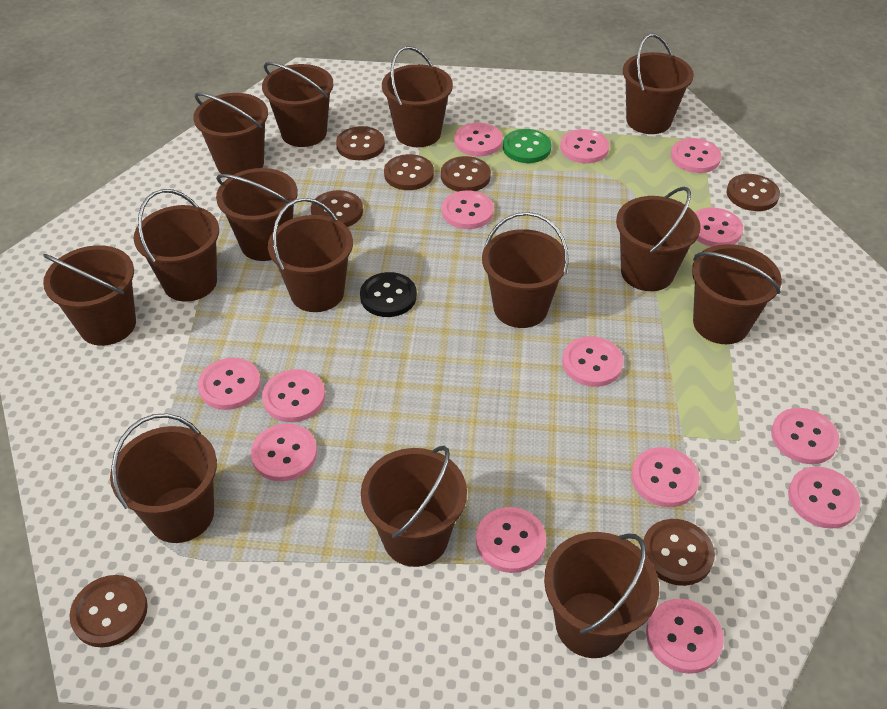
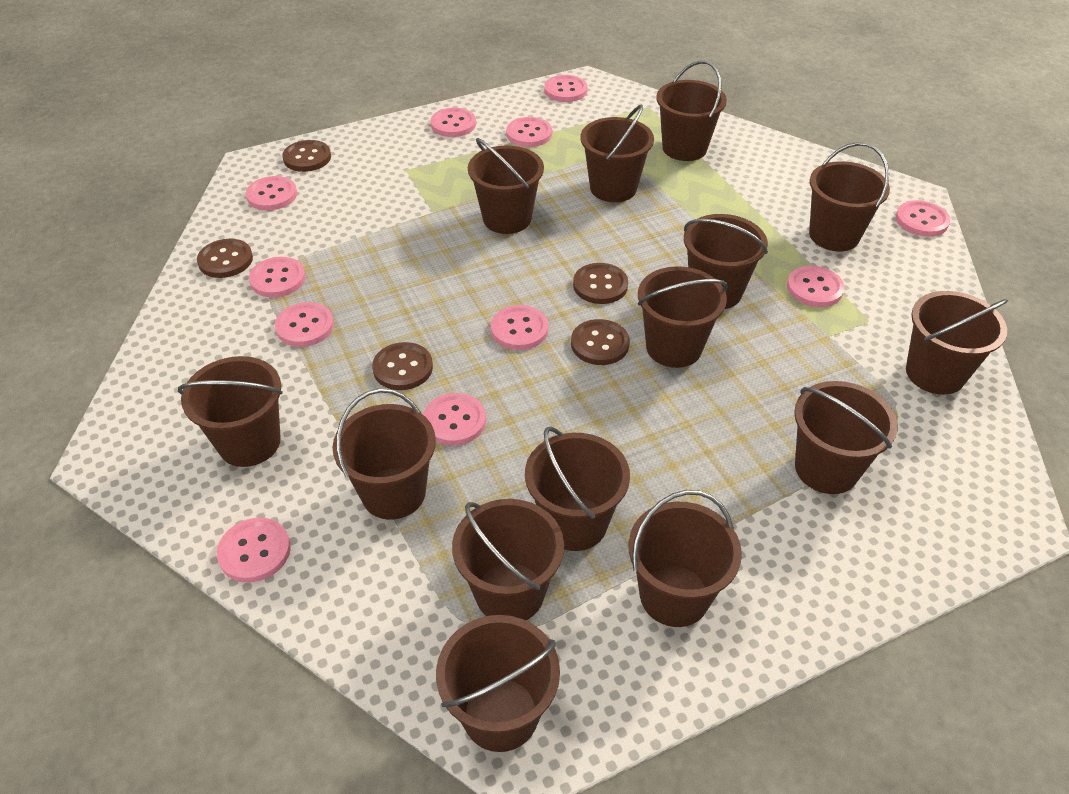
black button: [360,272,417,317] = 1 -> none = 0
brown button: [69,575,148,648] [311,190,363,227] [336,126,385,160] [384,154,434,190] [441,156,491,192] [644,519,715,586] [727,174,780,211] = 7 -> [197,239,253,278] [282,140,331,172] [372,342,433,390] [571,319,630,365] [573,263,628,304] = 5
green button: [503,129,552,163] = 1 -> none = 0
pink button: [198,358,261,410] [251,424,317,482] [262,369,325,422] [442,190,494,229] [454,123,503,156] [476,507,546,573] [560,129,609,163] [562,336,624,387] [631,447,700,507] [646,599,724,674] [671,138,721,173] [694,207,743,247] [771,408,840,464] [788,467,861,529] = 14 -> [217,518,290,583] [246,176,297,210] [249,257,305,297] [275,302,334,347] [423,393,486,446] [430,108,476,137] [491,305,548,350] [506,117,552,147] [544,75,588,102] [787,266,845,307] [896,200,950,237] = 11

